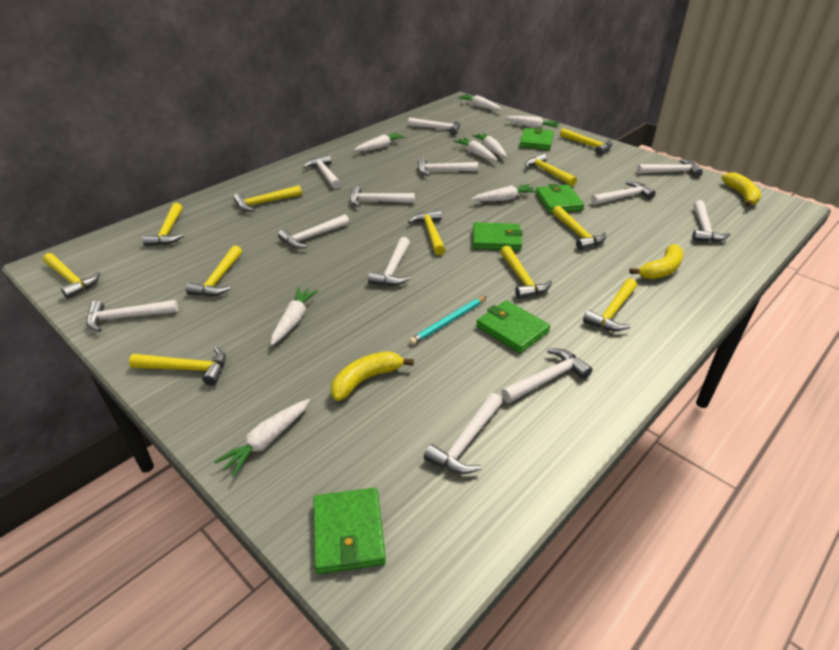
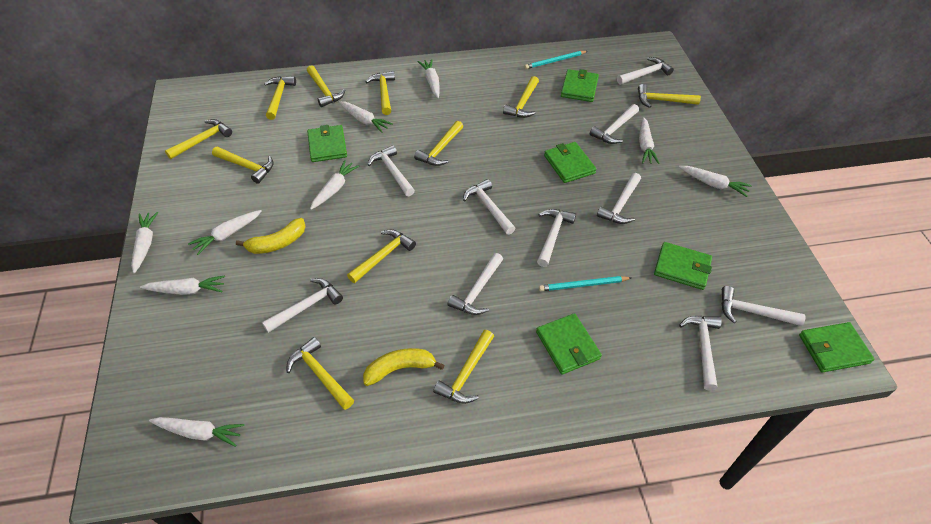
green wallet: [313,488,386,574] [473,222,523,251] [476,300,551,353] [520,127,554,150] [536,184,584,213] = 5 -> [307,125,347,162] [536,313,602,375] [544,142,597,183] [561,69,599,102] [654,242,712,290] [799,322,874,372] = 6
turquoise pencil: [409,296,487,345] = 1 -> [525,51,588,69] [539,276,631,291] = 2
white carrot: [214,399,310,477] [271,287,318,346] [354,132,406,152] [453,137,497,161] [458,94,502,111] [471,184,538,201] [472,133,507,158] [504,116,560,128] = 8 -> [131,212,158,273] [140,275,225,295] [149,417,244,447] [188,210,262,255] [310,160,359,210] [339,101,393,133] [418,59,439,98] [639,117,660,164] [679,166,752,197] = 9
white hammer: [87,300,178,332] [278,214,349,249] [303,155,341,189] [350,186,415,207] [368,237,410,286] [408,118,460,135] [418,158,478,176] [424,393,503,474] [501,349,593,403] [591,181,656,205] [637,159,703,177] [692,200,731,242] = 12 -> [262,278,343,333] [368,145,415,196] [448,253,503,315] [463,179,516,235] [537,209,576,267] [590,104,639,144] [597,173,641,224] [617,57,674,85] [679,316,722,391] [721,286,806,326] = 10
yellow banana: [331,351,414,401] [629,244,684,279] [722,172,761,207] = 3 -> [236,218,306,254] [363,348,444,386] = 2

